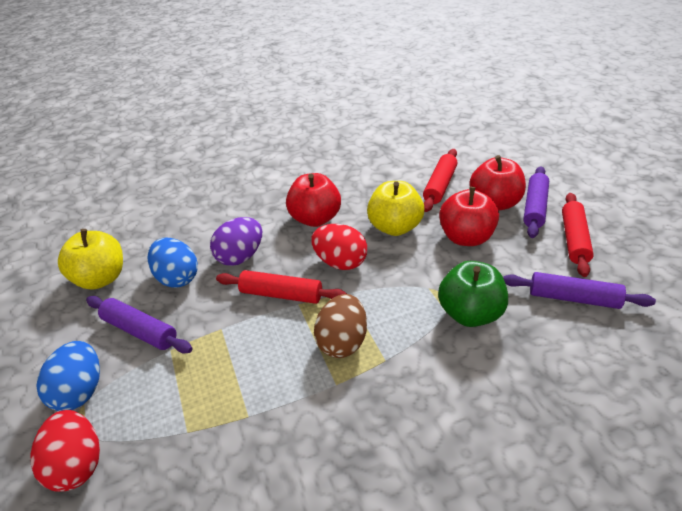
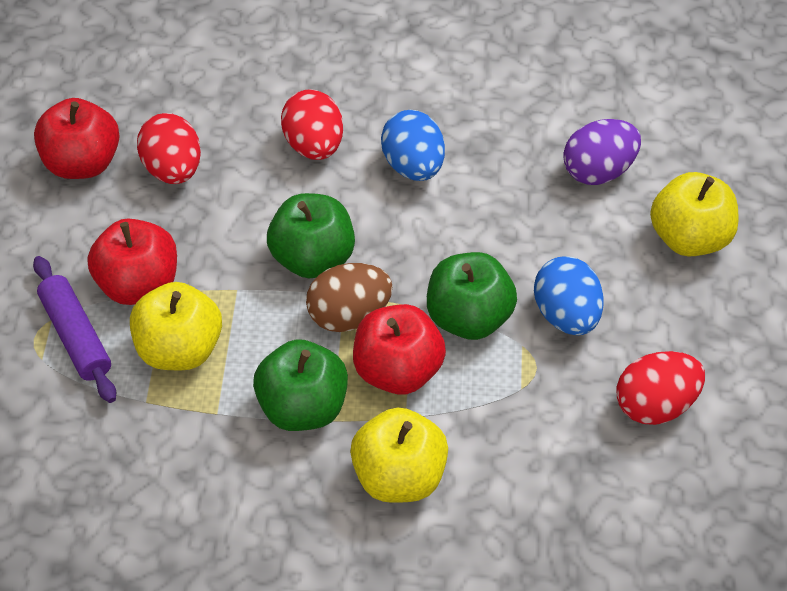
green apple: [438,261,508,327] = 1 -> [253,339,348,431] [267,193,355,278] [427,252,517,340] = 3
purple rolling pin: [86,296,193,353] [503,272,656,309] [523,166,549,238] = 3 -> [33,256,116,403] = 1
red egg: [31,410,100,492] [311,224,367,270] = 2 -> [137,113,201,184] [281,89,343,160] [616,351,705,425] = 3
red rolling pin: [216,270,347,304] [423,149,458,212] [562,193,594,277] = 3 -> none = 0
yellow apple: [58,229,123,290] [367,181,424,236] = 2 -> [130,282,222,370] [350,408,448,503] [650,172,739,256] = 3

